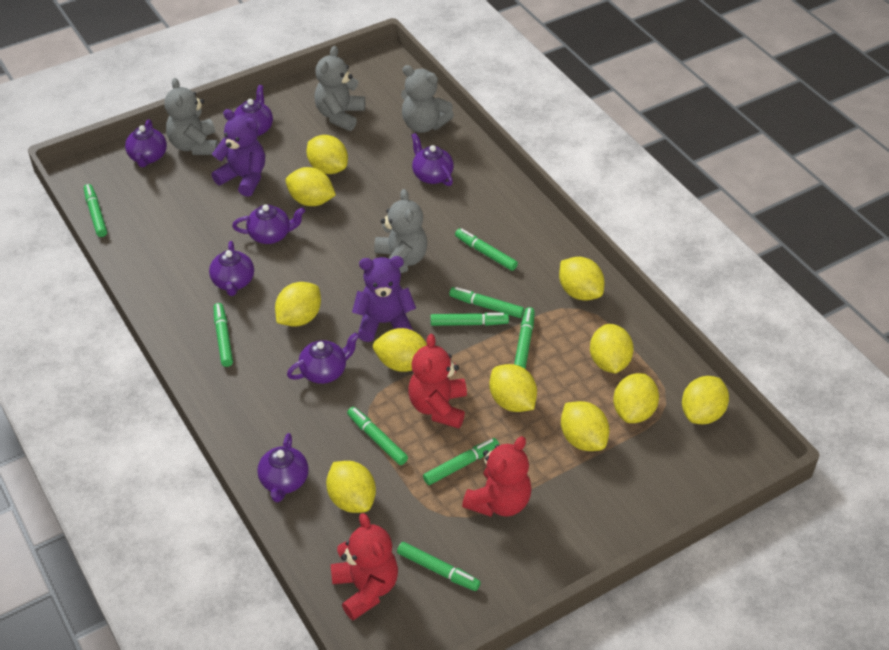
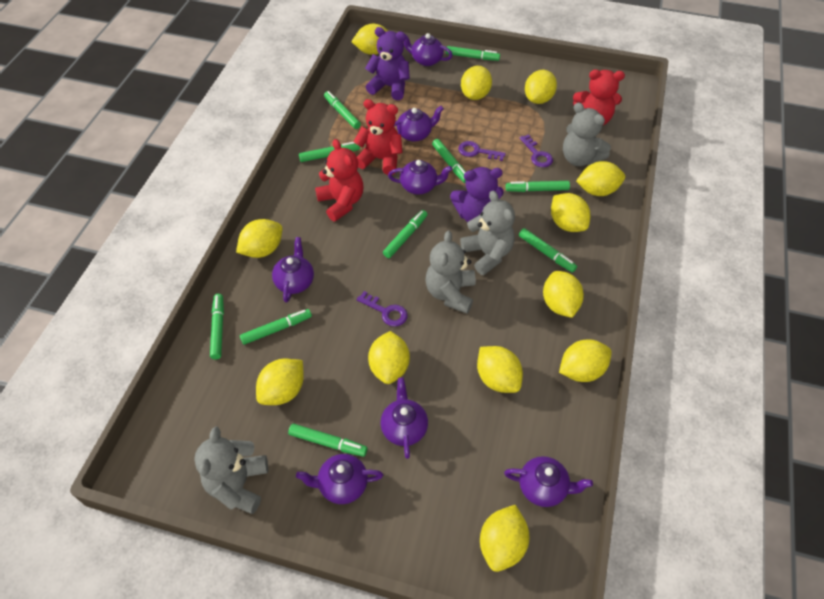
green marker: [84,184,107,237] [213,303,233,367] [347,407,408,465] [397,542,481,591] [423,438,499,485] [431,313,509,326] [449,287,524,318] [455,229,518,271] [514,307,535,369] = 9 -> [210,294,224,359] [240,309,312,345] [288,424,367,457] [299,142,360,162] [324,91,361,129] [383,210,427,258] [432,139,466,183] [446,46,500,61] [506,181,570,192] [519,228,577,273] = 10
purple key: none = 0 -> [357,291,407,327] [458,141,506,161] [519,134,553,167] = 3
yellow lemon: [275,282,321,327] [286,167,336,206] [307,135,348,174] [326,461,376,513] [373,328,427,372] [490,364,537,412] [559,257,605,301] [561,401,609,451] [590,324,634,373] [613,373,659,423] [682,376,729,424] = 11 -> [236,219,282,258] [256,359,304,405] [351,24,388,55] [368,331,410,384] [461,66,492,100] [477,346,523,393] [480,505,530,572] [525,70,557,104] [543,271,584,318] [551,193,590,232] [559,339,612,382] [576,161,625,196] = 12

